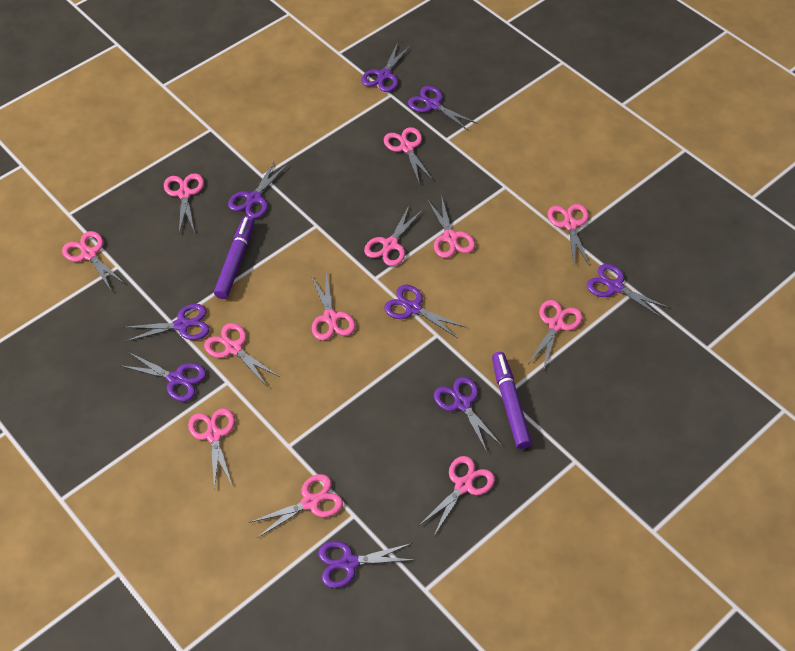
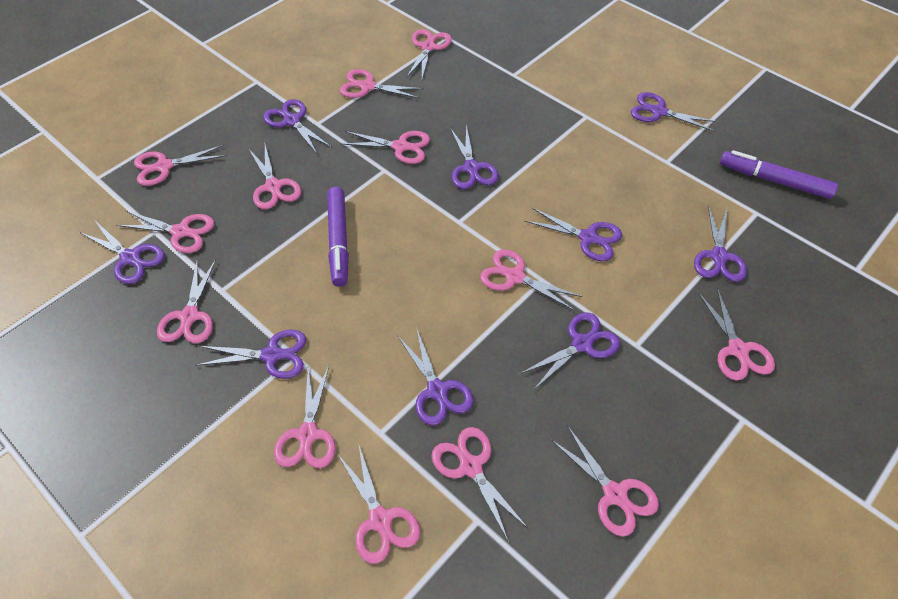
pink scissors: [62,231,125,290] [164,173,204,233] [188,408,235,488] [204,323,280,386] [249,474,343,538] [311,271,355,341] [364,206,423,266] [384,127,433,185] [420,456,495,535] [427,195,475,258] [528,300,583,369] [548,204,590,266] = 12 -> [117,211,214,253] [134,145,227,186] [157,259,216,344] [248,145,301,209] [274,366,336,468] [337,443,420,564] [340,69,424,99] [341,131,430,164] [406,29,452,79] [431,427,529,540] [480,249,583,311] [550,425,659,537] [698,288,775,381] = 13

